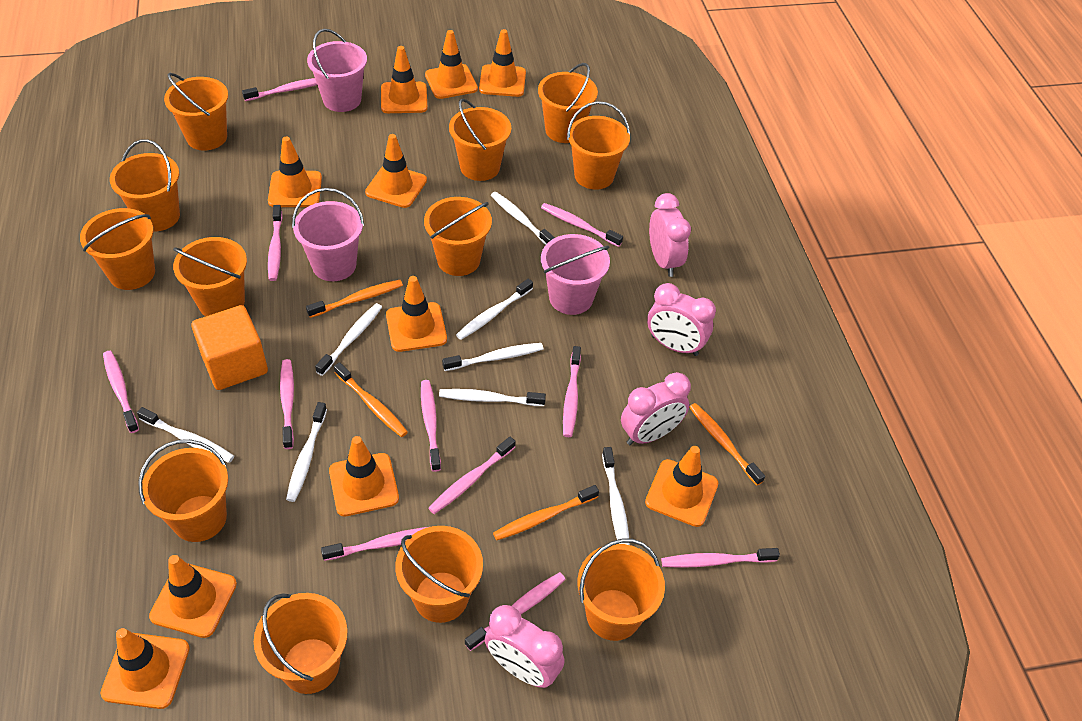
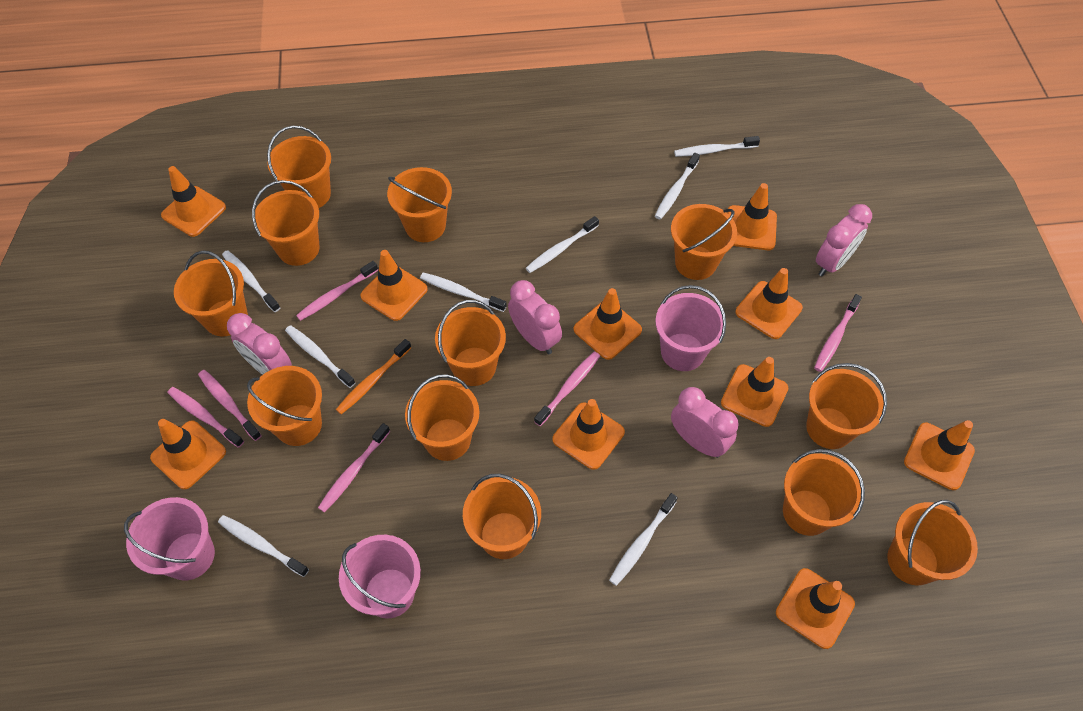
orange cube: [192,305,268,390] = 1 -> none = 0
orange toothbrush: [306,280,403,318] [334,362,408,437] [493,485,599,540] [689,403,765,485] = 4 -> [336,339,412,414] = 1
pink toothbrush: [103,351,139,433] [242,78,317,101] [268,205,283,281] [280,359,294,449] [321,527,428,561] [421,380,441,472] [428,437,515,514] [465,572,566,651] [541,203,623,247] [563,346,581,437] [661,548,780,568] = 11 -> [168,387,244,448] [198,370,262,441] [296,261,378,321] [318,423,390,512] [534,351,600,426] [814,294,862,372] = 6

